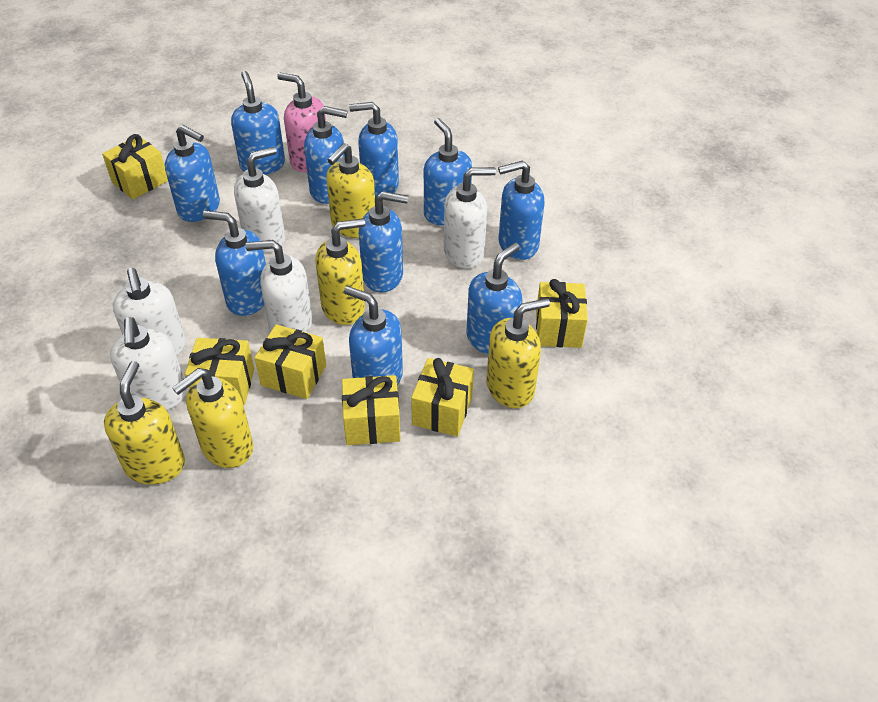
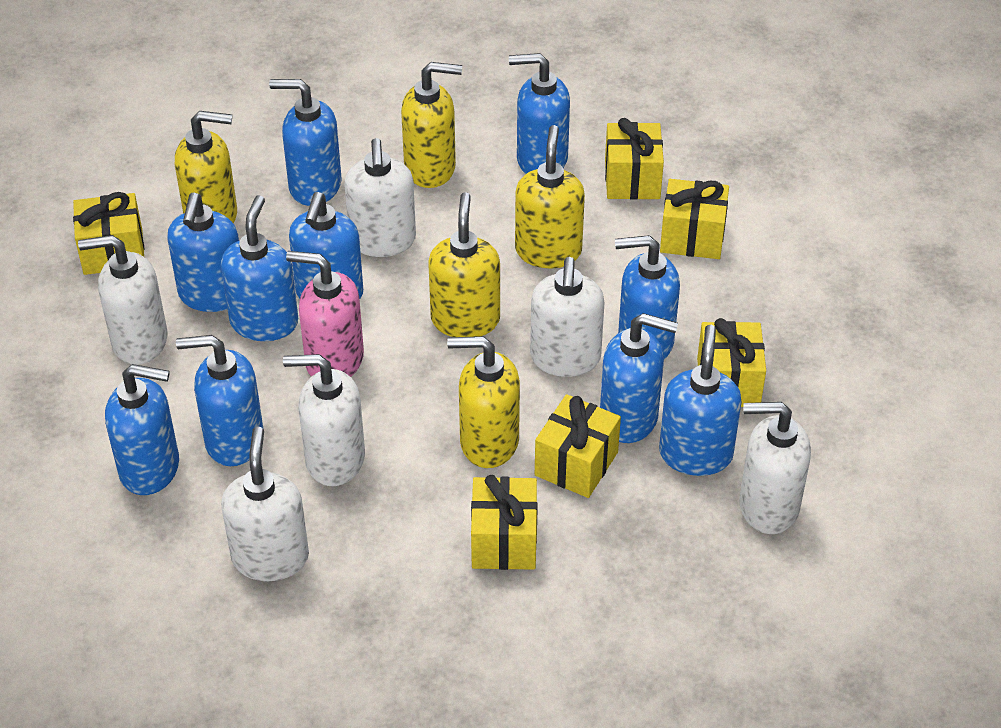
white soap dispenser: [110,317,187,410] [113,268,186,356] [234,147,285,253] [246,240,312,333] [444,167,496,268] = 5 -> [78,235,167,365] [221,427,309,581] [283,354,365,486] [344,138,416,257] [530,257,605,377] [739,402,811,534] = 6

